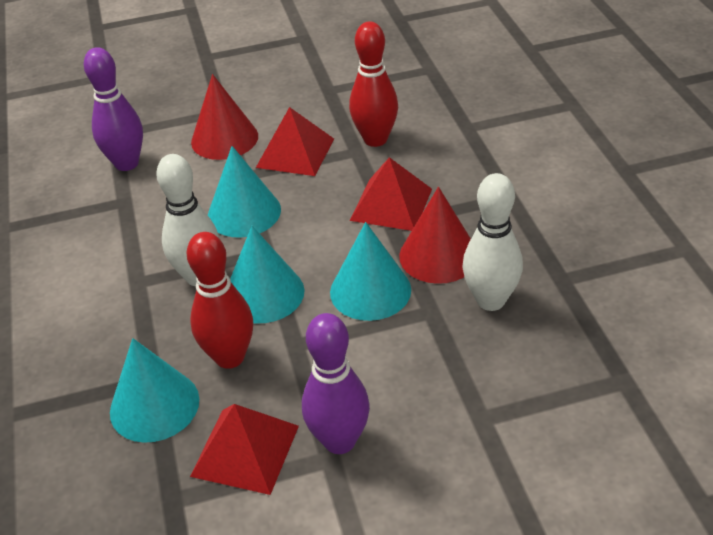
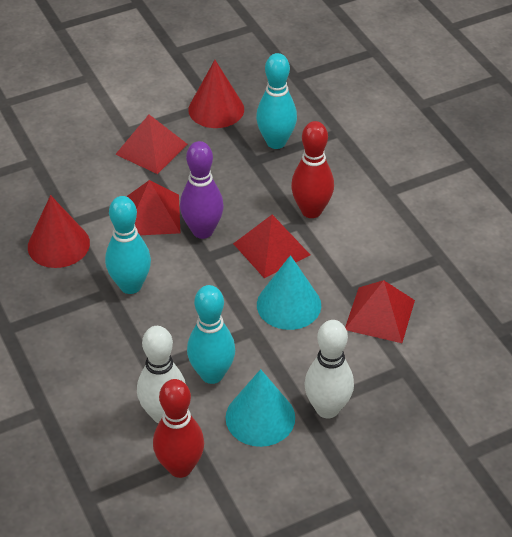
purple bowling pin: [84,47,143,171] [302,313,370,454] = 2 -> [180,141,224,239] = 1
red pyramid: [190,404,299,495] [256,107,334,176] [350,157,432,231] = 3 -> [115,115,188,174] [126,180,181,235] [233,215,310,278] [345,280,415,343] = 4
turquoise bowling pin: none = 0 -> [105,196,151,294] [187,285,235,384] [256,53,297,149] = 3
turquoise cone: [110,338,199,443] [208,146,281,238] [230,226,304,323] [330,222,411,321] = 4 -> [225,369,295,447] [257,255,321,330] = 2

